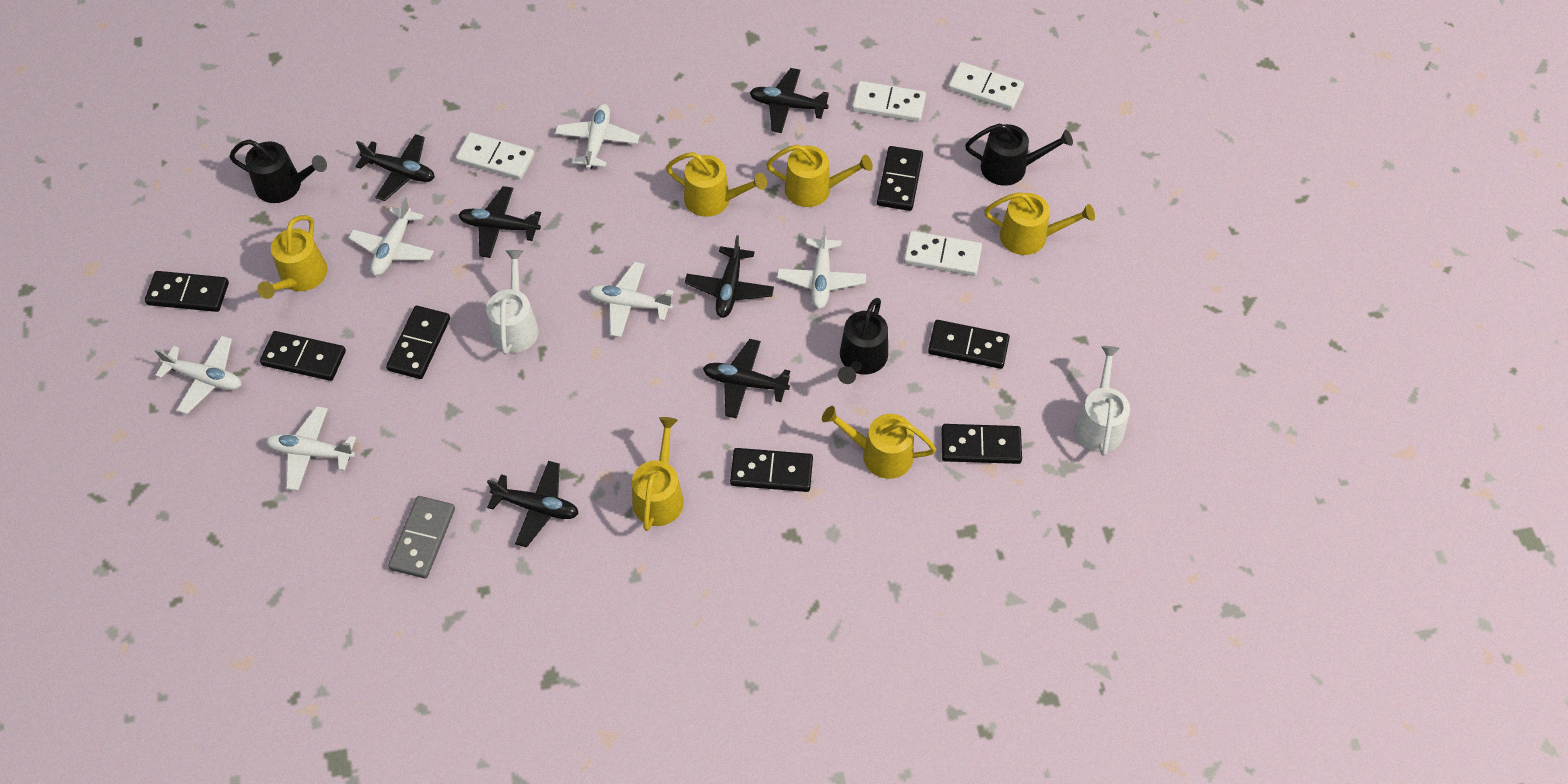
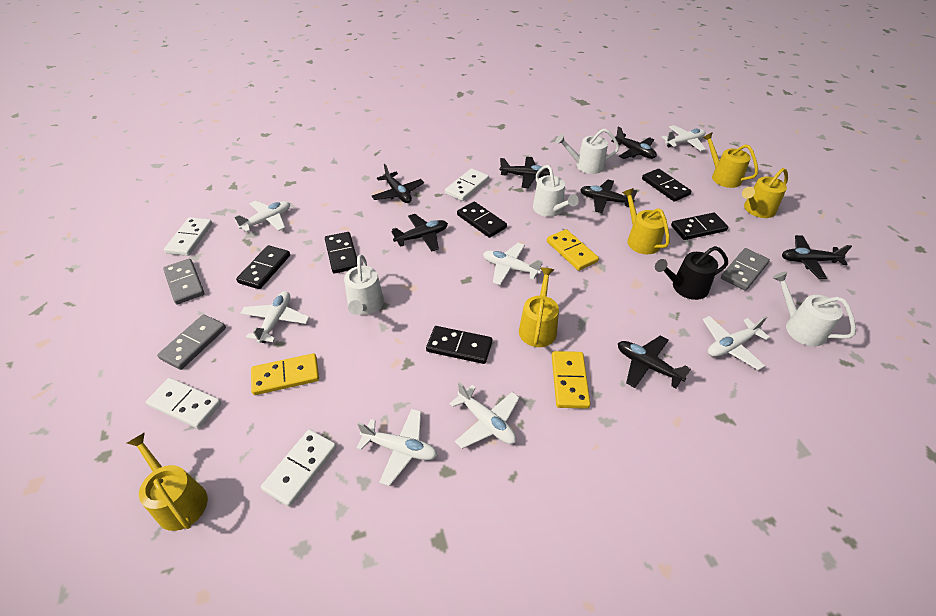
black domino: [145,271,229,312] [260,331,346,381] [386,306,450,379] [730,448,813,492] [877,146,923,211] [928,320,1010,369] [941,424,1022,464] = 7 -> [236,245,290,289] [325,232,357,274] [426,326,492,364] [457,202,507,238] [642,169,692,202] [671,213,728,240] = 6
black plane: [355,134,435,201] [458,186,541,258] [487,461,579,547] [685,235,774,318] [703,339,790,419] [750,68,829,133] = 6 -> [371,164,424,203] [392,214,448,251] [500,157,550,188] [580,180,638,213] [611,126,657,159] [618,335,691,388] [782,235,852,279] = 7
black watering can: [229,139,327,203] [838,298,888,384] [965,124,1073,186] = 3 -> [655,246,728,300] = 1
grey domino: [388,496,455,578] = 1 -> [157,314,226,370] [163,259,205,304] [721,248,770,291] = 3
white plane: [154,336,241,414] [266,406,356,491] [348,197,434,276] [555,104,640,169] [589,262,674,337] [777,226,866,309] = 6 -> [234,201,290,232] [240,291,310,344] [357,409,437,486] [449,382,519,449] [483,243,543,285] [662,125,706,151] [703,316,770,370] = 7
white watering can: [486,250,539,354] [1074,346,1130,456] = 2 -> [344,254,384,315] [533,165,579,217] [556,129,620,174] [772,271,856,346] = 4
yellow domino: none = 0 -> [251,353,319,395] [547,229,599,271] [552,351,590,409] = 3
yellow watering can: [257,215,328,299] [632,417,684,531] [666,152,767,217] [766,145,873,207] [822,406,936,479] [984,192,1095,255] = 6 -> [127,432,208,531] [519,267,559,347] [622,188,670,254] [702,132,758,188] [742,168,788,218] = 5

